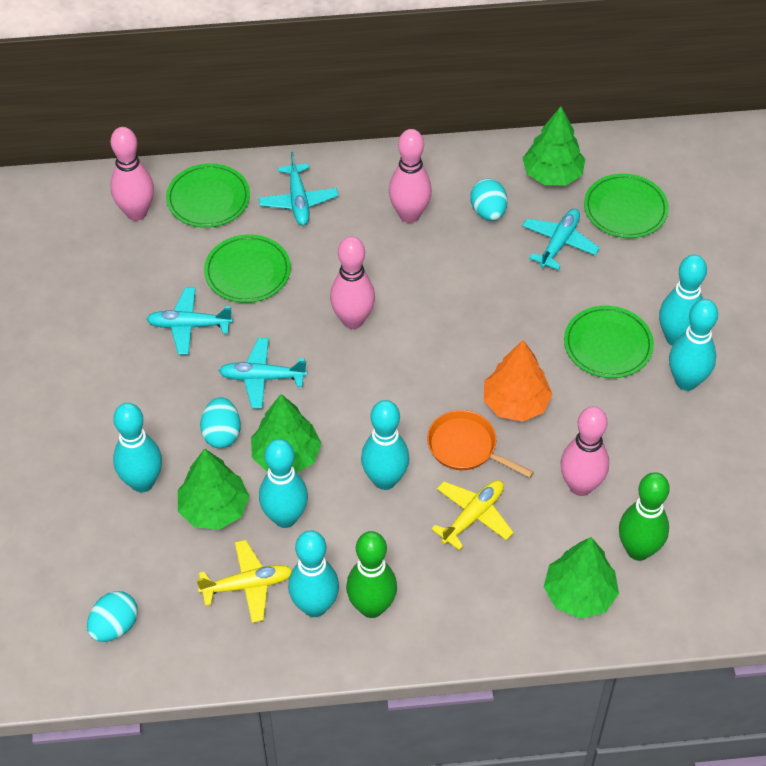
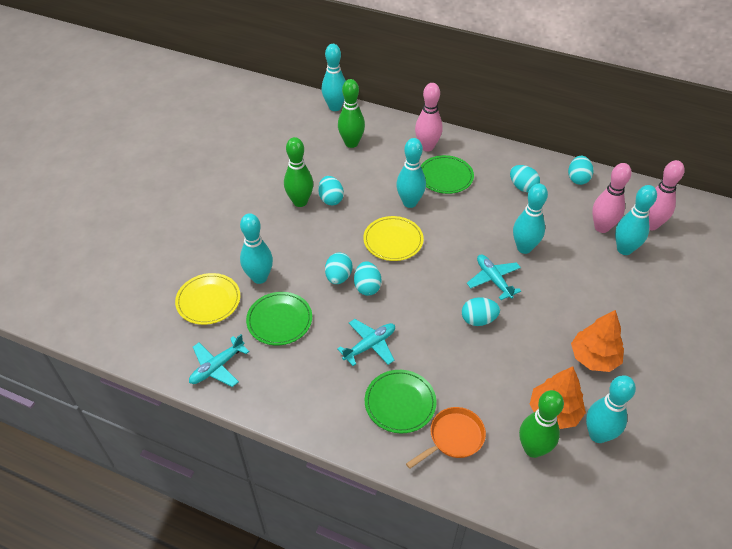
green bowling pin: [346,531,397,618] [619,472,670,561] = 2 -> [284,137,313,207] [338,79,365,148] [519,390,564,458] = 3
green plate: [166,163,250,228] [204,234,291,303] [564,306,654,378] [584,174,669,238] = 4 -> [246,292,312,346] [365,370,437,433] [421,155,474,194] = 3
green tree: [178,448,249,530] [251,394,321,473] [523,107,585,185] [544,537,619,619] = 4 -> none = 0
orange tree: [484,340,552,422] = 1 -> [530,366,586,429] [571,310,624,372] = 2
pink bowling pin: [110,127,154,221] [330,236,375,329] [389,129,432,223] [560,406,609,496] = 4 -> [415,83,443,152] [592,163,632,233] [649,160,685,230] = 3
turquoise egg: [87,591,138,642] [200,397,241,448] [470,178,508,221] = 3 -> [318,176,344,206] [325,253,352,284] [354,261,382,296] [462,297,500,326] [510,165,540,192] [568,156,593,185] = 6
turquoise plane: [146,287,233,355] [219,338,307,409] [259,152,338,226] [522,209,600,270] = 4 -> [189,334,250,387] [337,319,395,366] [467,254,521,300] = 3
yellow plane: [196,540,292,623] [431,480,514,550] = 2 -> none = 0
yellow plate: none = 0 -> [175,273,241,325] [363,216,424,261] = 2

